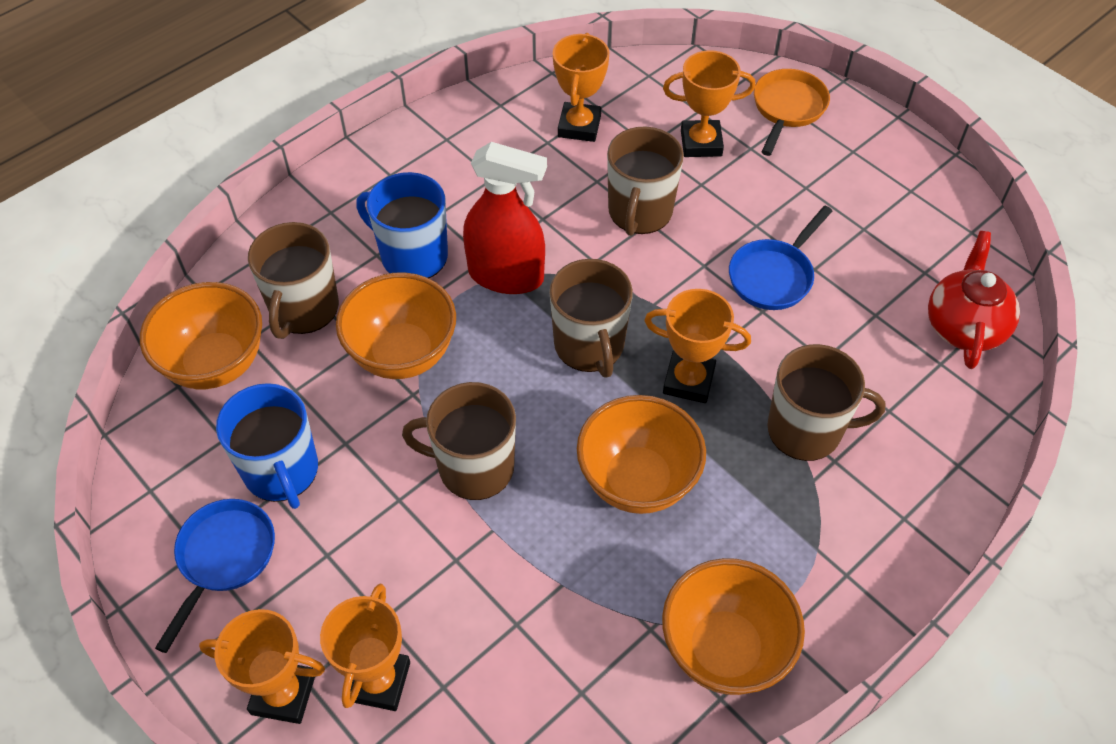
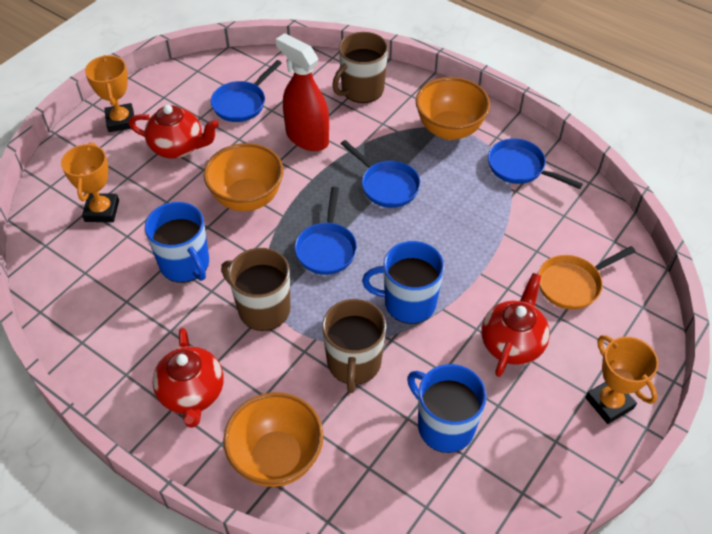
blue mug: [216,383,318,509] [356,172,448,278] = 2 -> [144,202,209,283] [362,241,445,324] [407,364,487,453] = 3
blue pan: [155,499,275,653] [729,206,832,310] = 2 -> [211,60,282,122] [295,187,357,275] [341,140,421,208] [488,139,583,189] = 4
brown mug: [248,222,339,339] [402,382,516,500] [550,259,633,377] [607,126,684,236] [767,344,885,461] = 5 -> [221,248,290,331] [322,299,386,393] [332,32,388,103] = 3
orange bowl: [140,282,262,389] [336,272,456,379] [577,395,706,514] [662,558,805,695] = 4 -> [204,143,284,211] [223,392,323,487] [416,77,490,140] = 3
orange trophy: [199,609,325,724] [320,584,410,711] [553,33,609,142] [644,289,751,403] [663,50,756,157] = 5 -> [61,142,119,222] [85,55,136,132] [585,335,659,424] = 3
red teapot: [928,231,1020,369] = 1 -> [129,105,219,159] [152,328,224,428] [482,273,550,377] = 3

